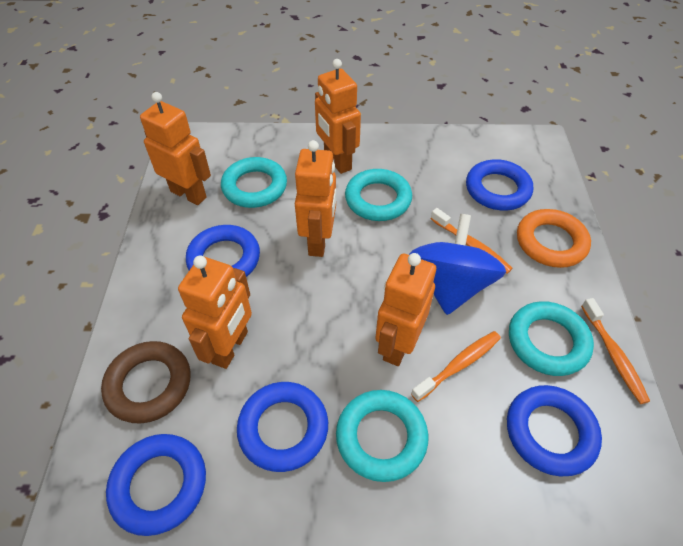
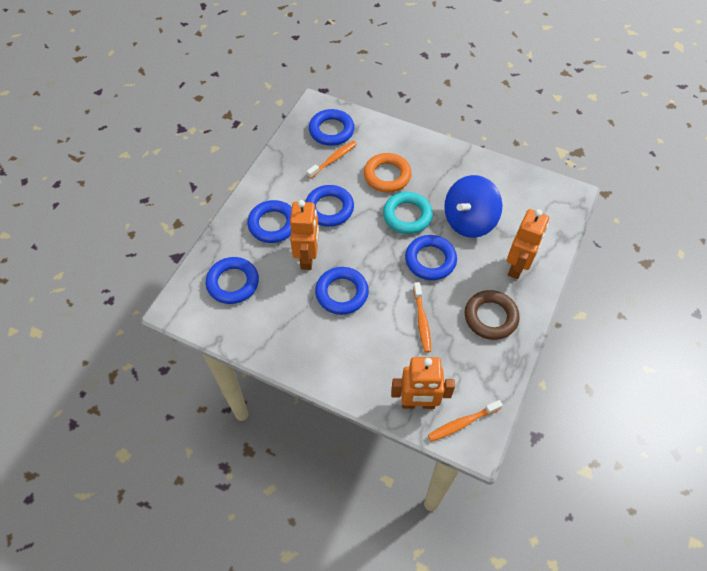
blue ring: [106,434,206,536] [186,225,260,277] [237,382,328,472] [466,159,533,211] [507,385,602,476] = 5 -> [206,257,259,304] [247,200,292,243] [305,185,354,227] [309,109,354,146] [315,267,369,315] [405,235,457,280] = 6
orange robot: [140,92,211,205] [178,256,252,369] [295,140,336,257] [315,59,361,174] [375,253,436,366] = 5 -> [290,200,319,270] [391,357,455,409] [507,209,549,279] = 3
turquoise ring: [221,157,287,208] [336,390,428,482] [345,169,412,221] [509,301,594,376] = 4 -> [383,192,433,234] = 1

